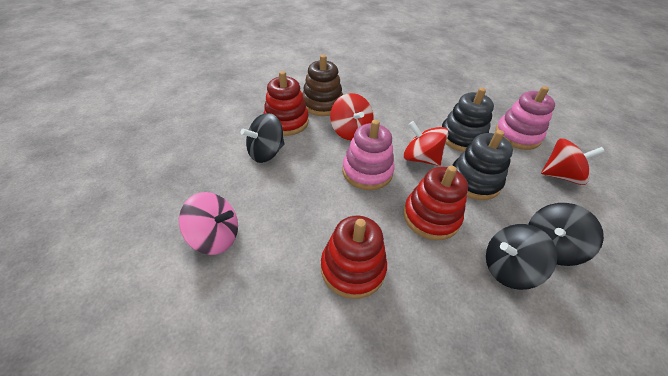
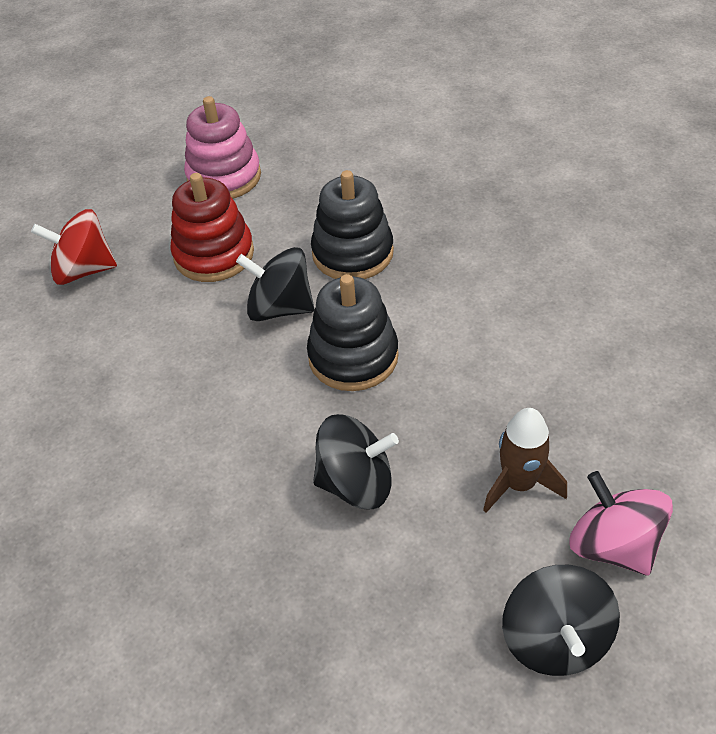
brown rocket: none = 0 -> [483,408,567,513] = 1
brown stacking toy: [302,55,343,116] = 1 -> none = 0
pink stacking toy: [342,120,395,190] [495,86,555,150] = 2 -> [184,96,261,199] = 1
red spinning top: [330,93,374,141] [404,121,449,166] [541,139,605,185] = 3 -> [31,209,117,285] = 1
red stacking toy: [263,71,309,136] [321,216,387,299] [403,166,468,240] = 3 -> [170,173,254,282] = 1

